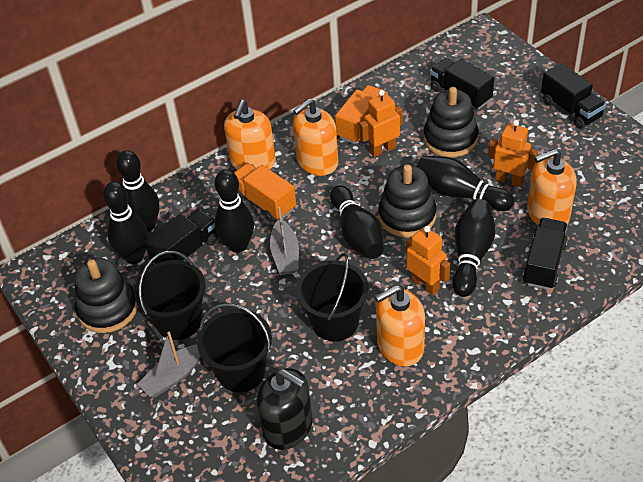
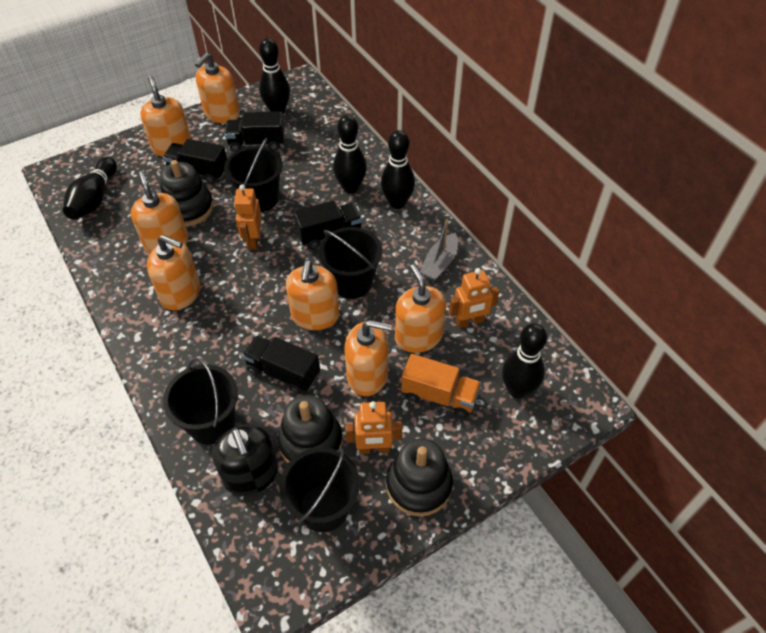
black bowling pin: [103,182,148,264] [116,150,159,232] [214,170,254,253] [330,185,384,259] [417,156,514,211] [452,199,495,297] = 6 -> [63,157,117,220] [259,38,290,115] [333,115,367,194] [381,130,415,209] [502,323,547,399] = 5
black bucket: [134,251,205,340] [197,303,272,392] [296,253,369,342] = 3 -> [163,358,238,445] [224,138,283,212] [280,447,360,532] [318,227,382,299] = 4
grey boat: [137,331,201,397] [270,207,299,275] = 2 -> [420,219,458,281] = 1
orange soap dispenser: [224,100,276,170] [293,98,338,176] [375,285,425,366] [527,149,577,225] = 4 -> [131,171,189,254] [140,76,192,157] [147,235,200,310] [195,53,240,123] [286,260,339,330] [344,320,392,396] [395,264,446,353] = 7
orange truck: [234,163,296,222] [335,85,388,144] = 2 -> [401,354,481,418] = 1

